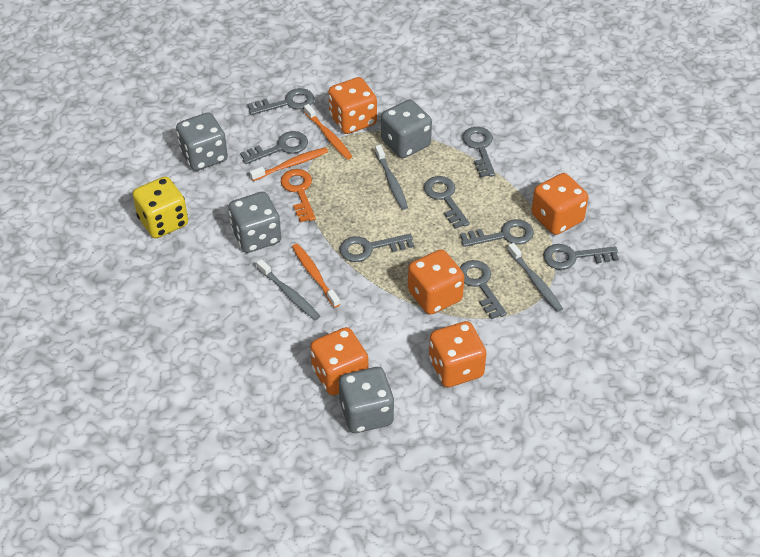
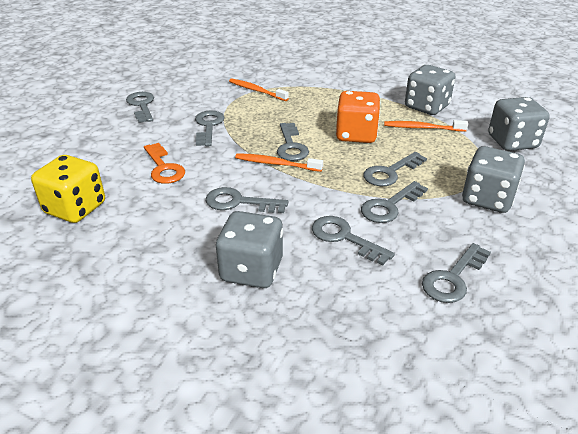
grey toothbrush: [257,259,320,320] [375,145,408,210] [508,243,563,312] = 3 -> none = 0
orange dice: [310,327,368,395] [328,77,377,134] [408,250,465,315] [429,321,486,387] [532,173,588,235] = 5 -> [336,91,380,143] = 1

